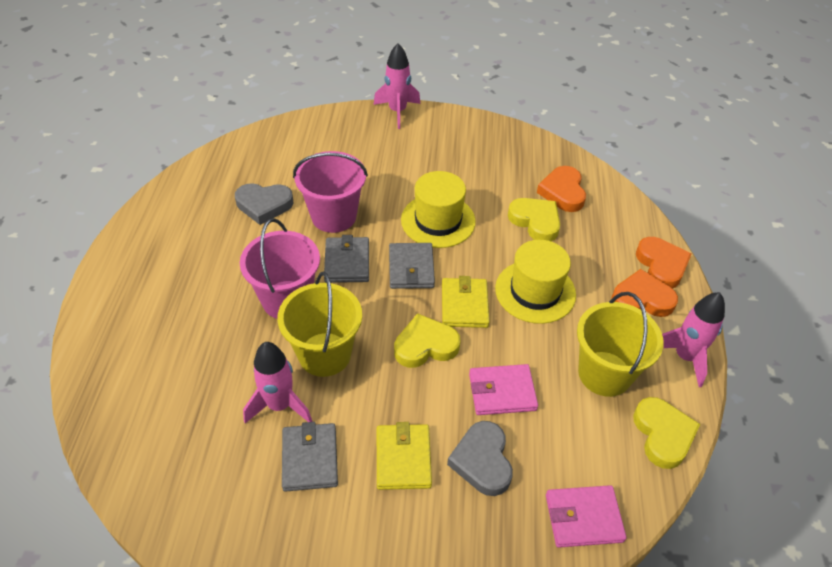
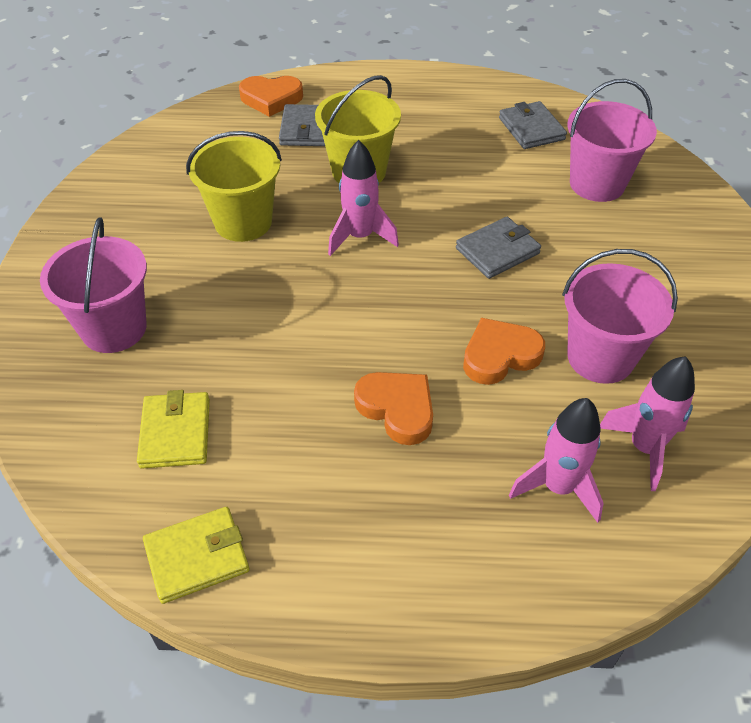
grey heart: [235,183,294,225] [447,421,513,496] = 2 -> none = 0
pink bucket: [240,218,320,319] [293,151,368,233] = 2 -> [40,217,147,353] [562,249,678,384] [567,79,657,202] = 3
pink wallet: [469,364,538,415] [546,485,627,548] = 2 -> none = 0
yellow hat: [401,171,476,248] [495,240,576,324] = 2 -> none = 0
yellow heart: [394,313,461,368] [508,198,560,241] [633,397,700,469] = 3 -> none = 0

